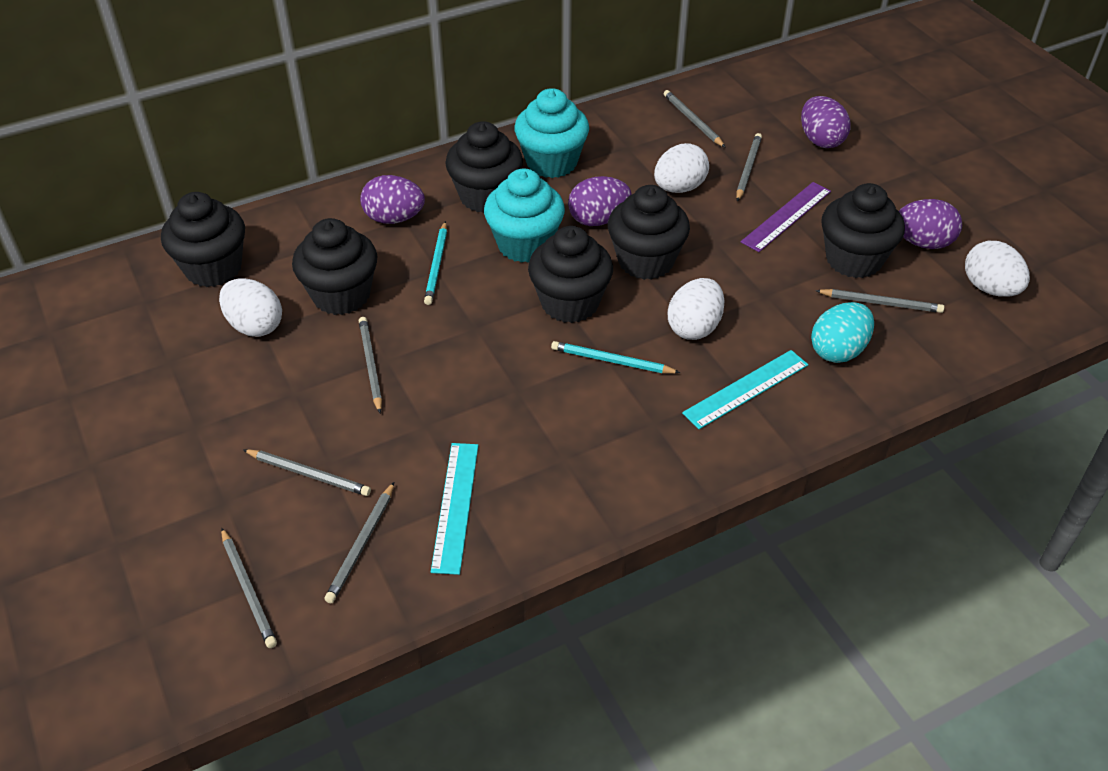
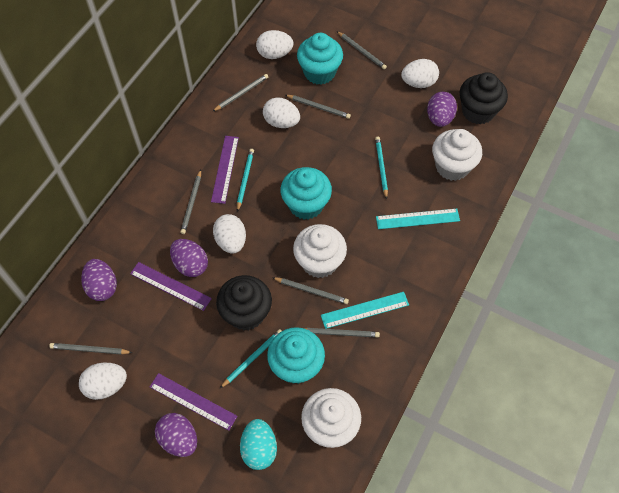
black cupcake: [161,192,245,287] [292,218,378,315] [445,121,523,213] [528,226,613,323] [608,185,690,280] [821,183,905,278] = 6 -> [216,275,272,330] [460,72,508,125] = 2
purple ruler: [741,182,831,252] = 1 -> [130,262,212,311] [150,373,238,431] [211,136,239,204] = 3
turquoise cupcake: [484,168,565,263] [514,88,589,178] = 2 -> [267,327,325,384] [280,167,332,220] [297,33,343,85] = 3
turquoise pencil: [424,221,447,305] [551,341,681,373] = 2 -> [220,329,282,388] [237,149,254,212] [375,137,388,199] = 3
white cupcake: none = 0 -> [293,224,347,278] [301,388,361,448] [432,129,482,181] = 3
white egg: [219,279,282,337] [654,143,709,193] [668,278,725,340] [965,241,1030,297] = 4 -> [79,362,127,400] [213,214,246,254] [256,30,294,59] [263,97,300,128] [401,59,439,88] = 5

